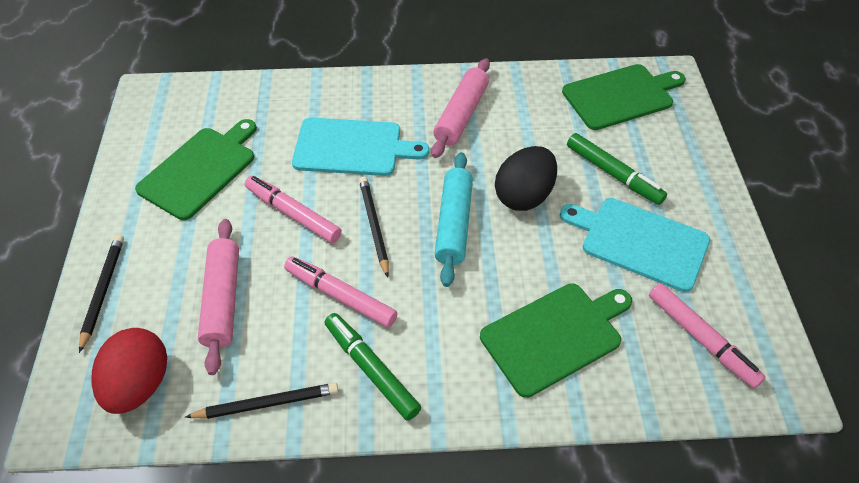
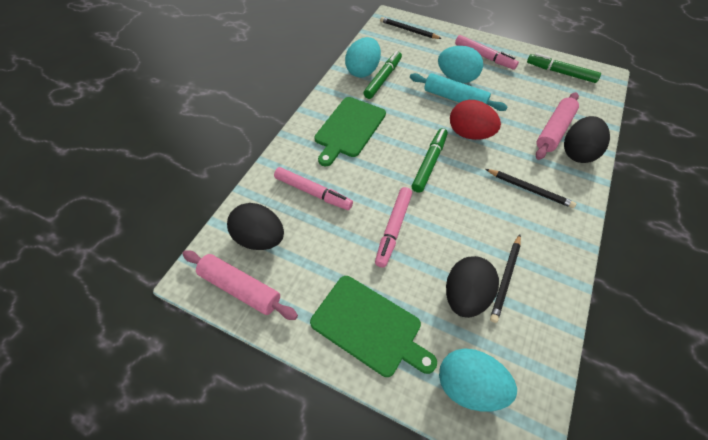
black egg: [495,146,557,211] = 1 -> [227,203,284,250] [446,256,499,318] [564,116,610,163] = 3
green cutting board: [135,119,257,220] [480,283,632,398] [562,64,685,130] = 3 -> [310,276,437,377] [314,97,386,166] = 2
green marker: [324,313,421,421] [567,133,667,205] = 2 -> [363,51,402,99] [412,128,448,193] [527,53,601,83] = 3
turquoise cutting board: [292,117,429,176] [560,198,710,292] = 2 -> none = 0
turquoise egg: none = 0 -> [345,37,381,78] [438,46,483,83] [439,348,517,412] = 3

